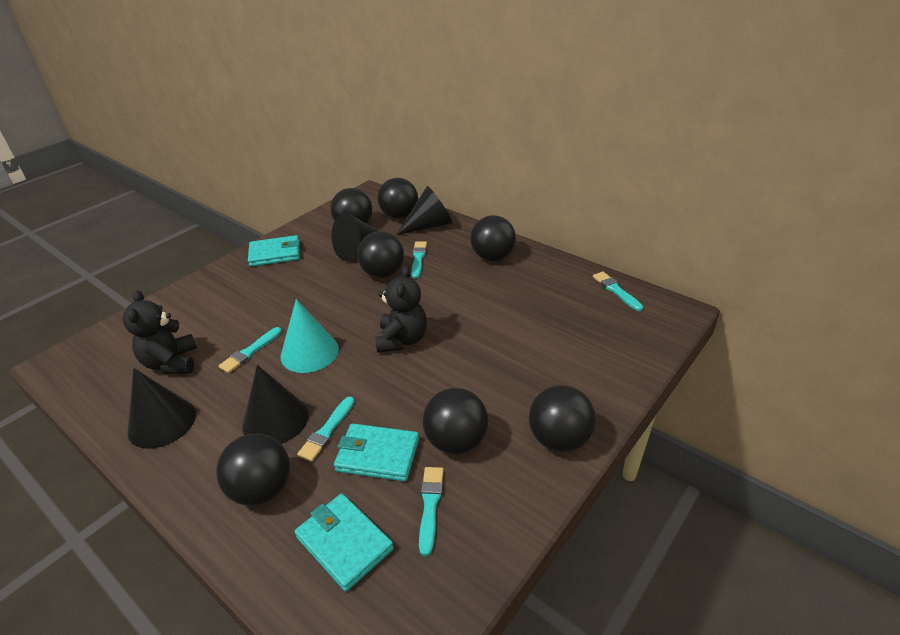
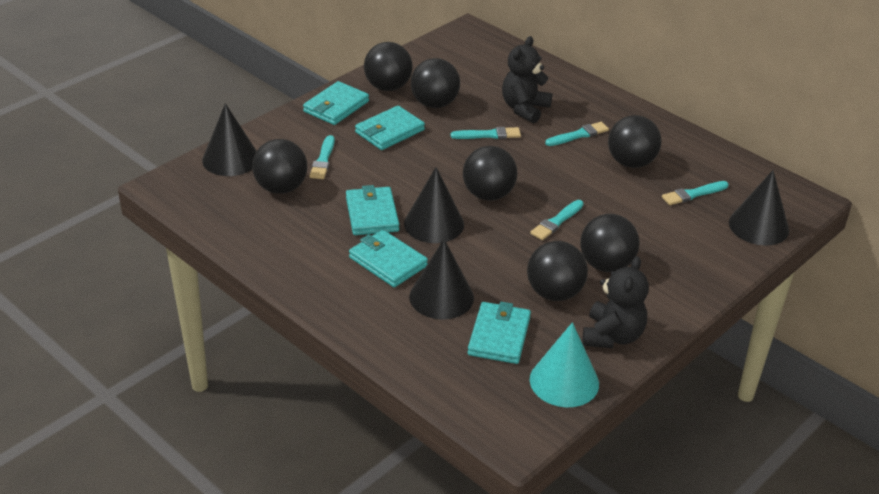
turquoise wallet: [248,235,300,267] [294,494,394,592] [334,423,419,481] = 3 -> [303,81,369,125] [346,185,399,235] [349,230,428,287] [355,106,425,150] [468,302,531,364] = 5

